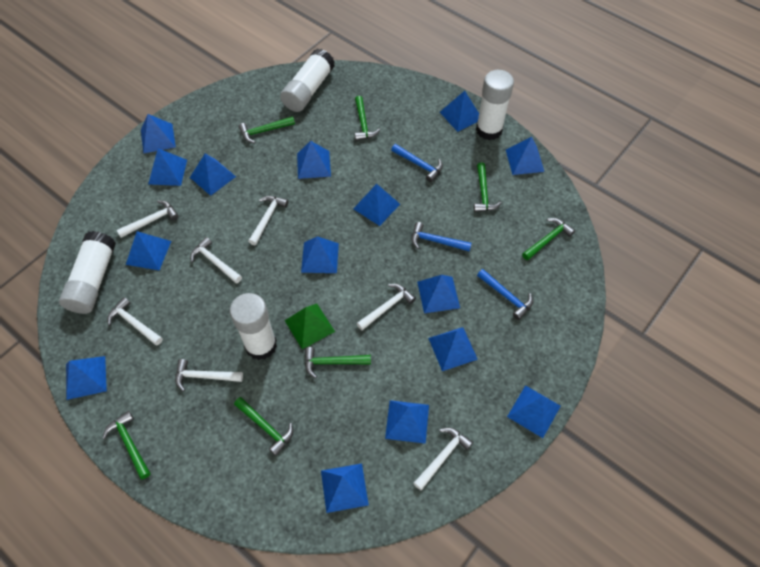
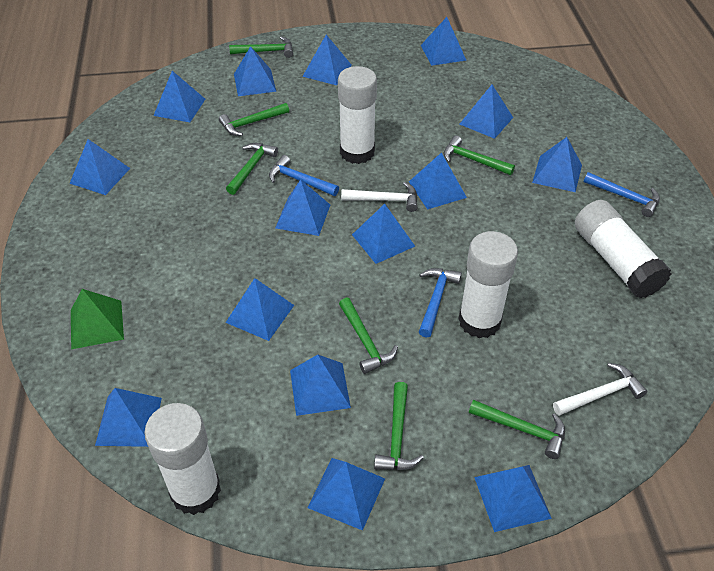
white hammer: [107,297,163,345] [117,200,179,238] [175,359,243,391] [190,237,242,284] [248,196,288,245] [356,284,416,330] [413,427,473,490] = 7 -> [341,182,418,212] [553,363,647,416] = 2

